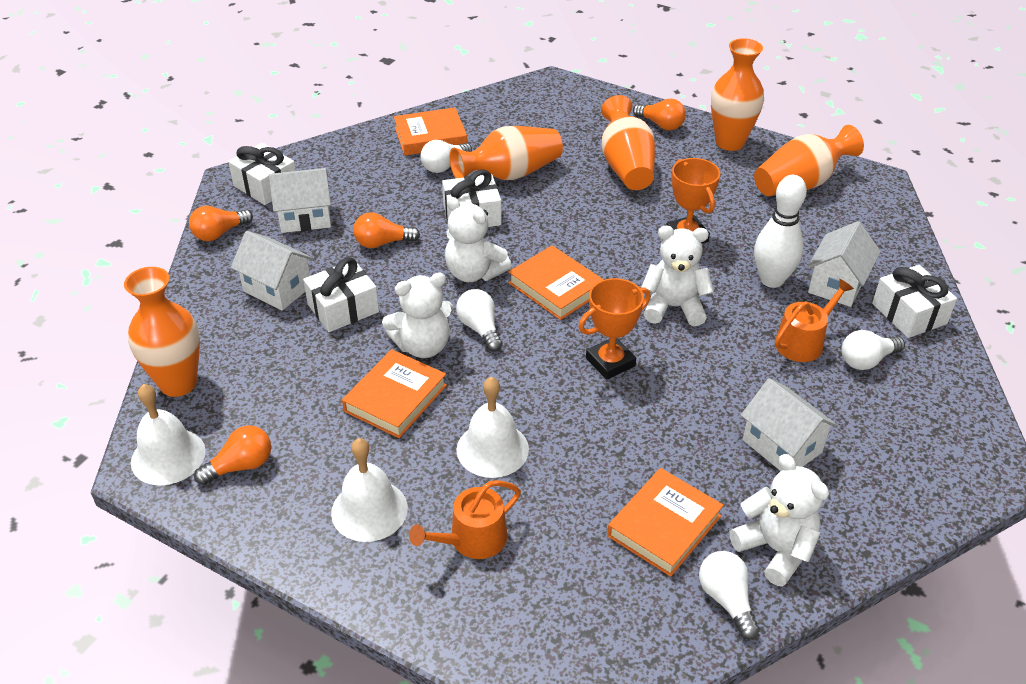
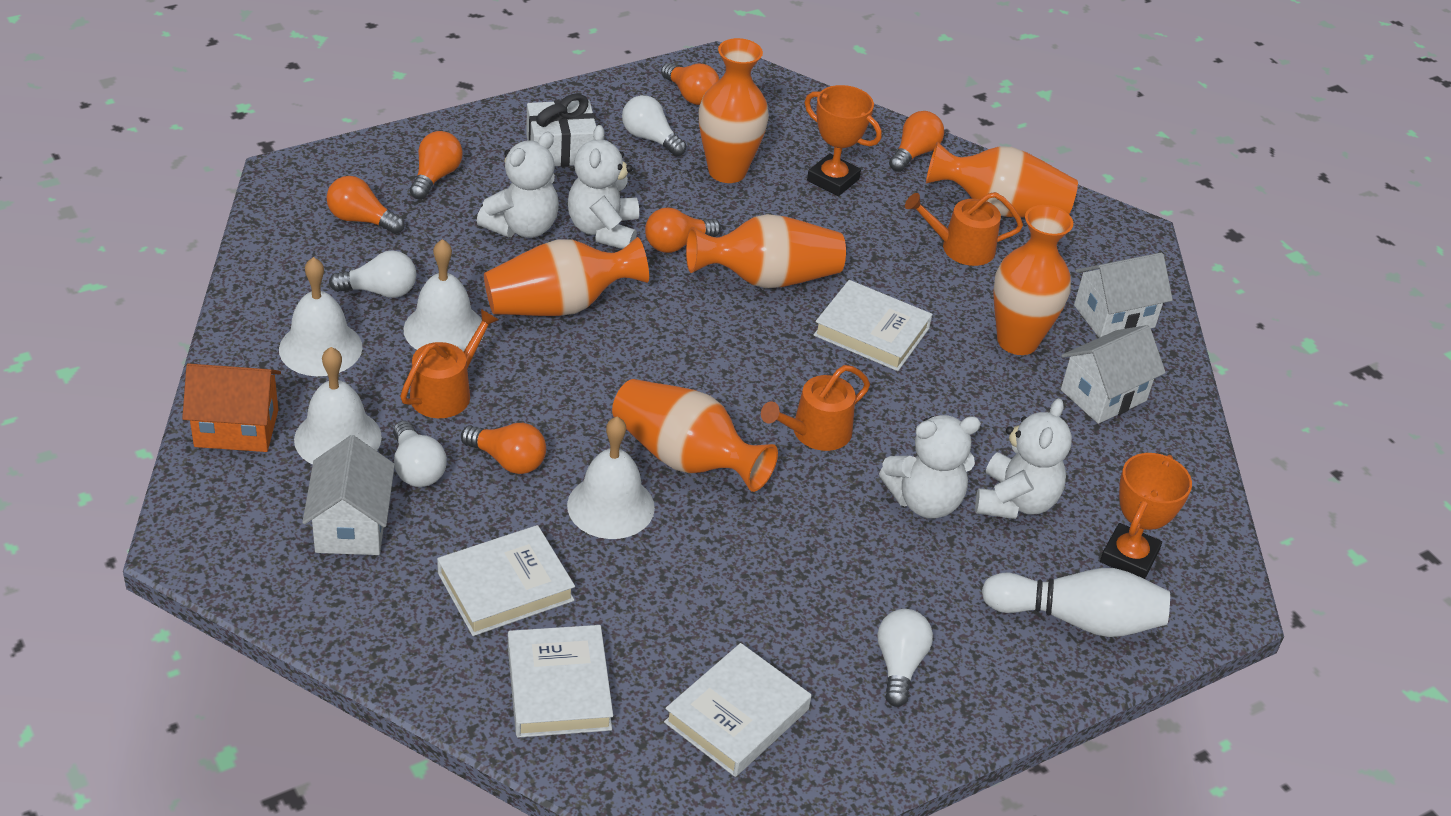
orange book: [342,349,447,438] [394,107,467,156] [508,245,604,320] [607,468,724,577] = 4 -> none = 0
orange house: none = 0 -> [182,363,281,452] = 1
orange light bulb: [189,206,253,241] [194,425,271,485] [353,212,420,248] [633,98,686,131] = 4 -> [327,176,405,234] [410,131,463,200] [461,423,546,474] [645,207,721,253] [661,63,720,105] [889,111,944,172] = 6
orange vase: [124,267,200,397] [450,126,563,180] [601,95,655,190] [711,38,764,151] [754,125,864,196] = 5 -> [484,237,649,316] [612,379,778,492] [686,214,846,288] [699,38,769,183] [926,142,1078,217] [993,205,1073,355] = 6
orange watering can: [409,480,521,559] [775,279,854,362] = 2 -> [400,309,499,418] [761,365,870,451] [905,192,1023,266] = 3
white bell: [131,384,206,486] [331,438,408,542] [457,377,529,478] = 3 -> [279,257,362,376] [294,347,382,464] [403,239,484,352] [567,417,655,539] = 4
white book: none = 0 -> [437,525,575,636] [508,625,613,738] [664,643,811,777] [813,280,932,371] = 4
white gift: [228,143,296,205] [303,257,379,332] [442,170,502,227] [872,265,957,338] = 4 -> [526,94,596,166] = 1
white house: [231,231,314,311] [269,168,331,233] [741,378,838,471] [808,221,881,307] = 4 -> [302,435,395,555] [1061,325,1166,424] [1074,253,1173,338] = 3

